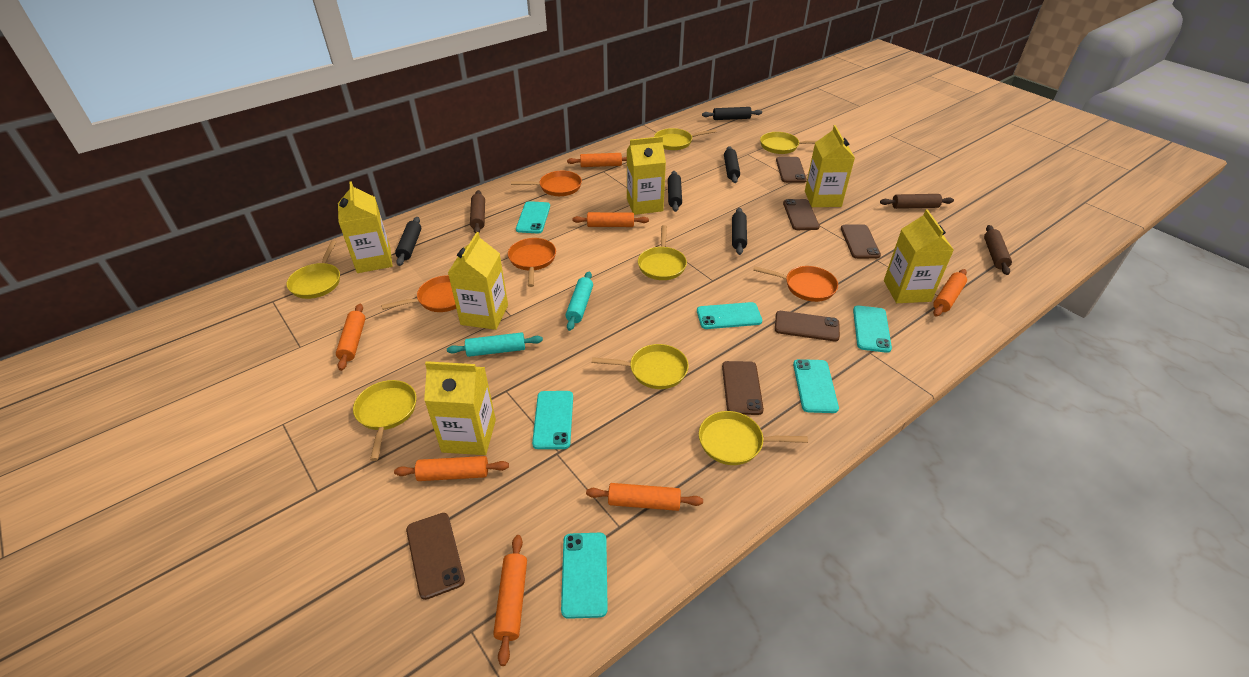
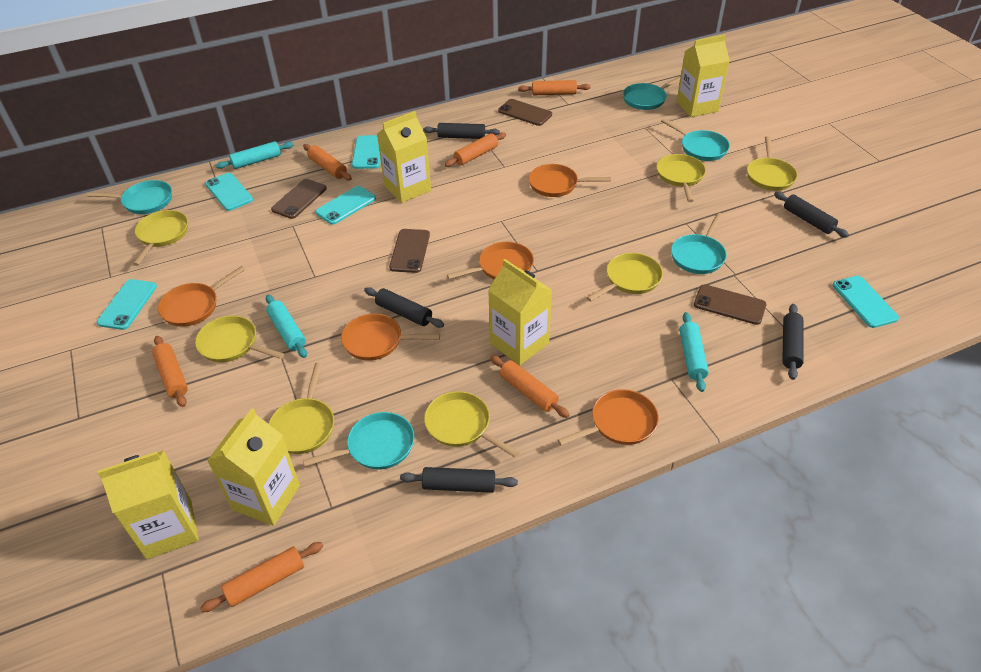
brown phone: [406,513,465,600] [722,361,764,415] [775,311,840,341] [776,157,807,183] [783,199,820,230] [841,224,881,259] = 6 -> [271,179,327,219] [389,229,430,273] [498,99,552,126] [694,284,766,325] = 4
brown rolling pin: [470,190,485,234] [880,194,954,209] [984,225,1012,275] = 3 -> none = 0
orange pan: [381,275,456,312] [508,238,556,287] [511,171,582,196] [753,266,838,302] = 4 -> [158,266,245,327] [341,314,440,360] [447,242,534,280] [529,164,611,197] [558,389,659,446] = 5
orange rolling pin: [336,304,366,371] [394,456,509,481] [493,535,527,666] [567,153,627,167] [572,212,649,227] [586,483,703,511] [933,269,967,317] = 7 -> [152,336,188,407] [200,542,323,612] [303,144,352,181] [445,132,506,167] [490,355,570,418] [518,80,590,95] = 6
turquoise pan: none = 0 -> [87,180,172,214] [303,412,414,470] [623,76,681,110] [661,118,730,161] [671,213,727,274] = 5
turquoise phone: [516,201,550,234] [532,391,573,449] [561,533,608,619] [697,302,762,329] [793,359,839,413] [853,306,892,353] = 6 -> [96,279,157,330] [205,173,253,211] [315,186,376,225] [352,135,381,169] [832,276,899,328] = 5
turquoise rolling pin: [447,332,543,357] [566,271,593,331] = 2 -> [216,141,294,169] [266,295,307,358] [680,312,709,392] = 3
yellow carton: [338,181,393,273] [424,361,496,455] [448,232,508,330] [627,136,666,215] [805,125,855,207] [884,209,954,303] = 6 -> [98,450,199,559] [207,408,300,526] [377,111,431,203] [488,259,552,366] [676,35,730,117] = 5

